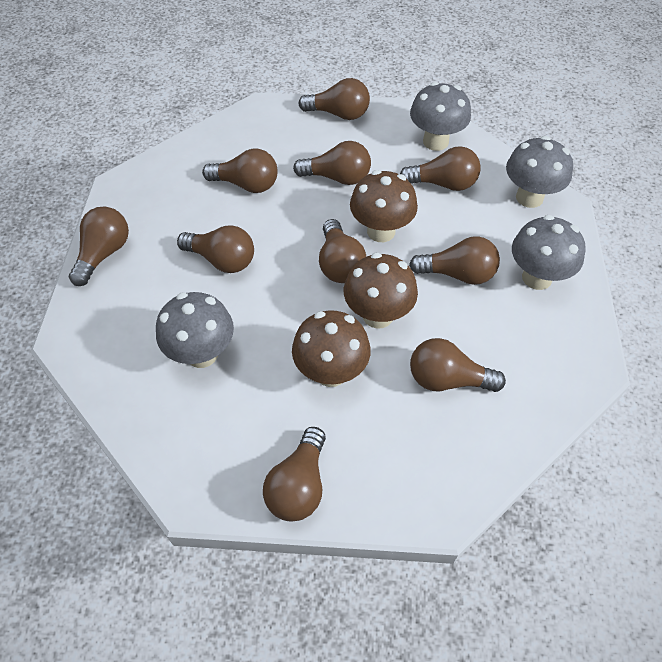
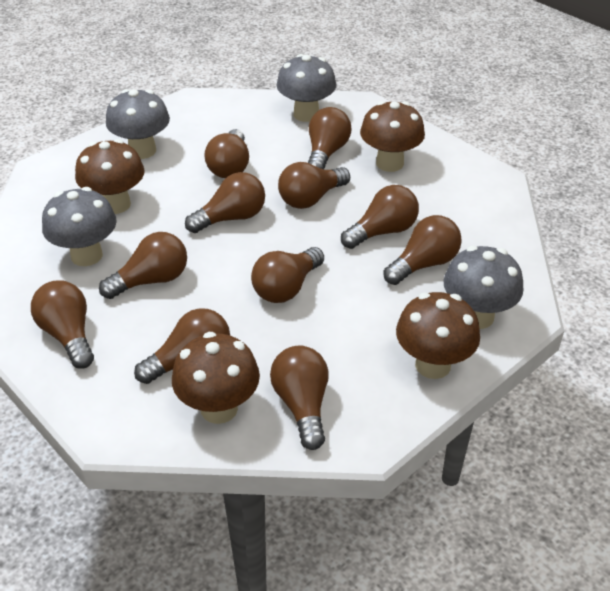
brown light bulb: [69,206,129,286] [177,225,254,273] [202,149,278,193] [263,427,326,521] [293,141,371,185] [298,78,370,120] [319,219,366,283] [400,146,481,191] [409,236,500,285] [410,338,506,392] = 10 -> [31,280,94,369] [99,232,187,299] [134,308,230,384] [185,172,265,233] [204,129,249,178] [251,247,324,303] [270,346,329,450] [278,162,350,209] [308,107,351,169] [341,185,419,249] [383,215,462,285] = 11
brown mushroom: [292,310,371,387] [344,253,418,329] [350,170,418,242] = 3 -> [75,139,145,214] [172,332,260,424] [360,101,425,172] [396,292,480,379] = 4

